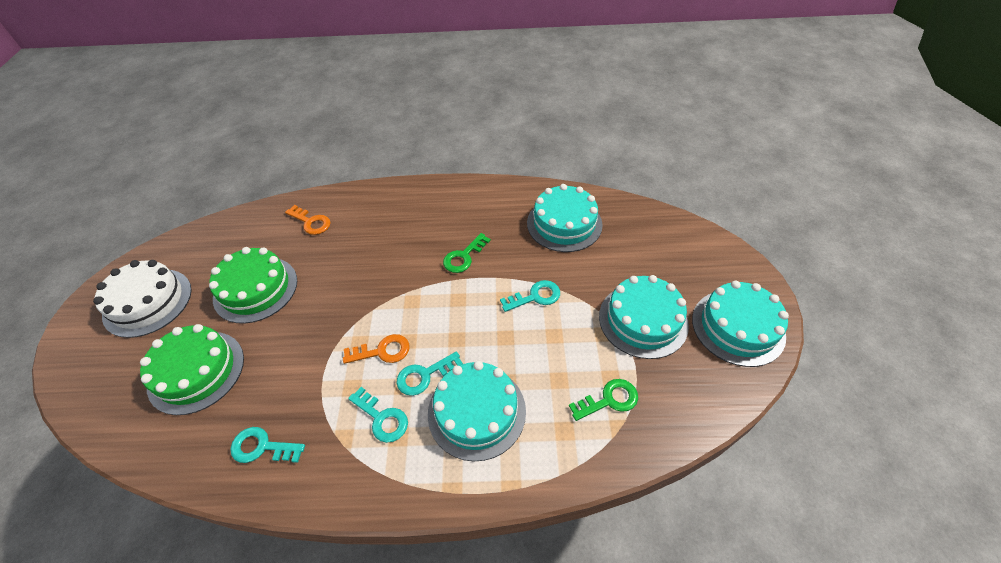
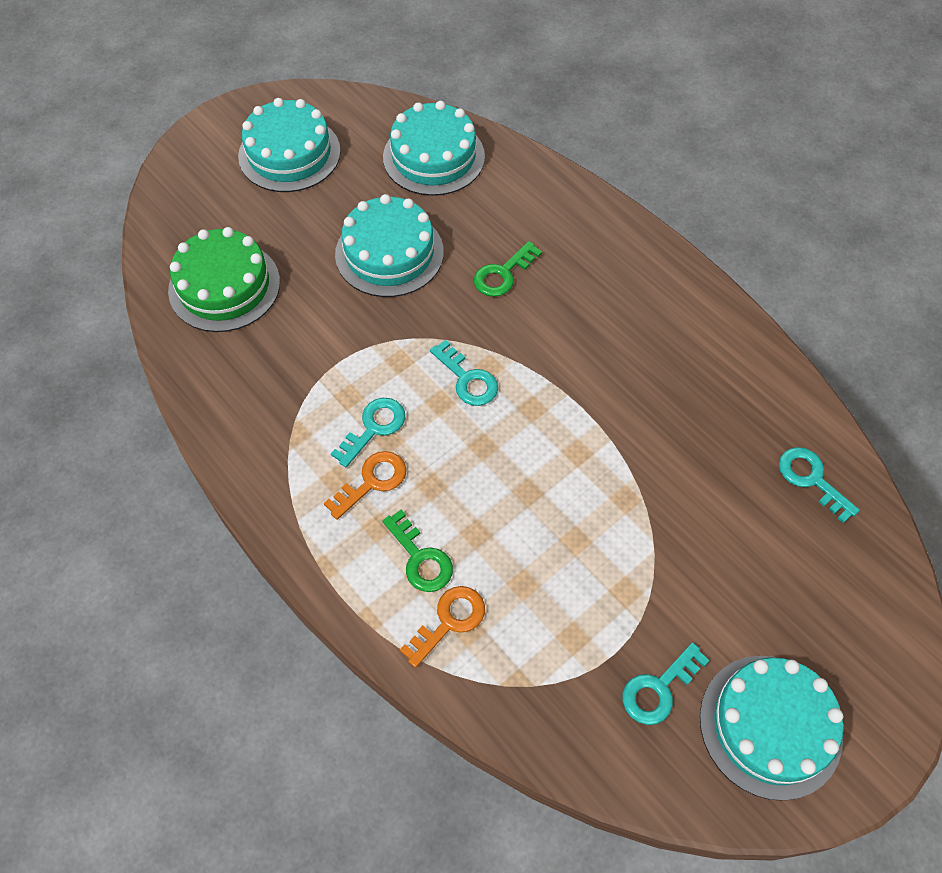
green cake: [140,324,244,415] [209,247,297,324] = 2 -> [168,227,280,332] = 1
white cake: [93,260,192,338] = 1 -> none = 0

